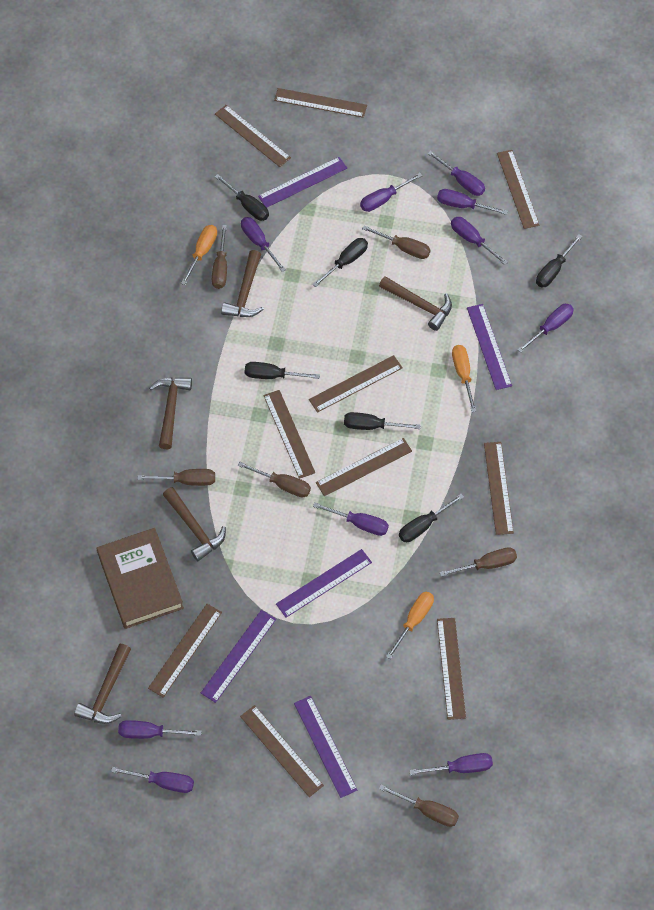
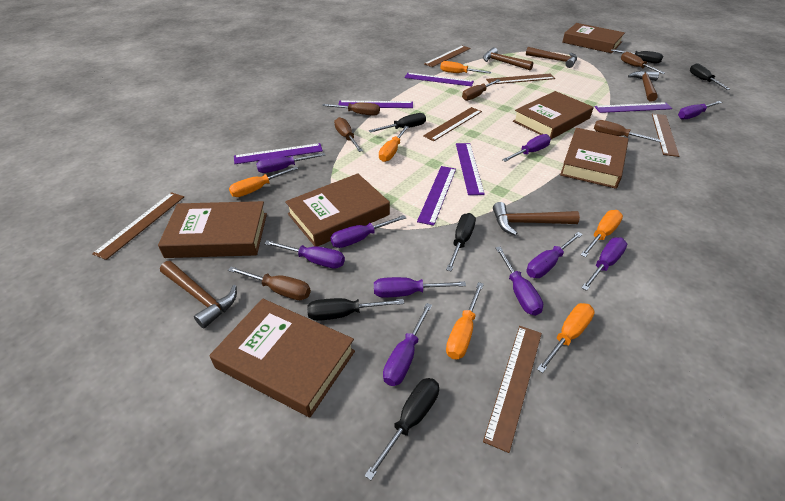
brown book: [97,528,184,629] = 1 -> [158,201,267,258] [210,298,355,417] [285,173,390,246] [513,91,593,139] [560,128,629,189] [562,23,625,53] = 6
brown ruler: [148,604,222,697] [215,105,291,167] [240,705,324,797] [263,390,315,479] [274,88,367,118] [309,355,403,413] [316,438,412,496] [437,618,466,720] [484,442,514,535] [497,150,539,229] = 10 -> [92,192,184,260] [423,107,482,141] [424,46,471,67] [483,326,542,453] [486,74,555,84] [652,114,679,157] = 6
orange screwdriver: [181,225,217,285] [386,592,434,659] [452,345,477,412] = 3 -> [229,166,298,197] [379,126,409,162] [440,61,491,74] [446,282,484,359] [537,303,595,373] [580,210,623,257] = 6
purple ruler: [201,610,276,703] [258,157,347,207] [276,549,372,618] [294,696,357,798] [467,304,512,390] = 5 -> [234,143,323,164] [338,101,413,108] [404,73,474,86] [417,166,456,226] [456,143,485,195] [595,102,673,113] = 6

